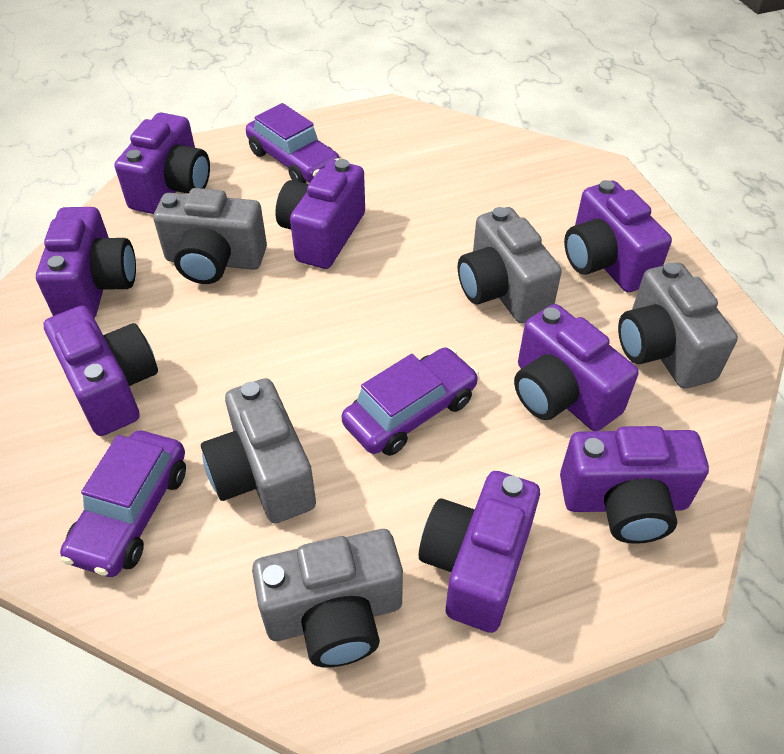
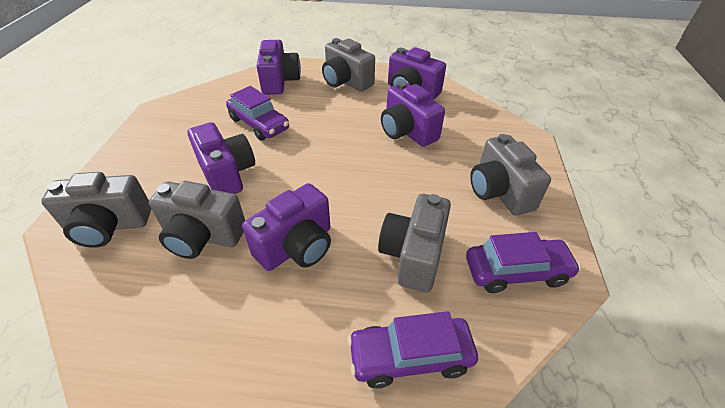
purple camera: [36,207,136,318] [43,306,158,436] [115,112,210,214] [275,159,365,269] [419,471,540,633] [514,304,638,431] [560,426,709,544] [564,180,672,292] = 8 -> [187,122,255,194] [242,183,331,271] [257,40,301,95] [381,81,445,147] [388,47,446,100] = 5

